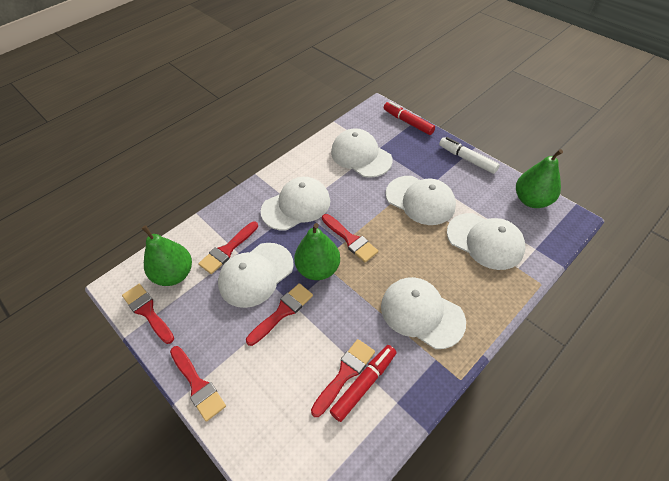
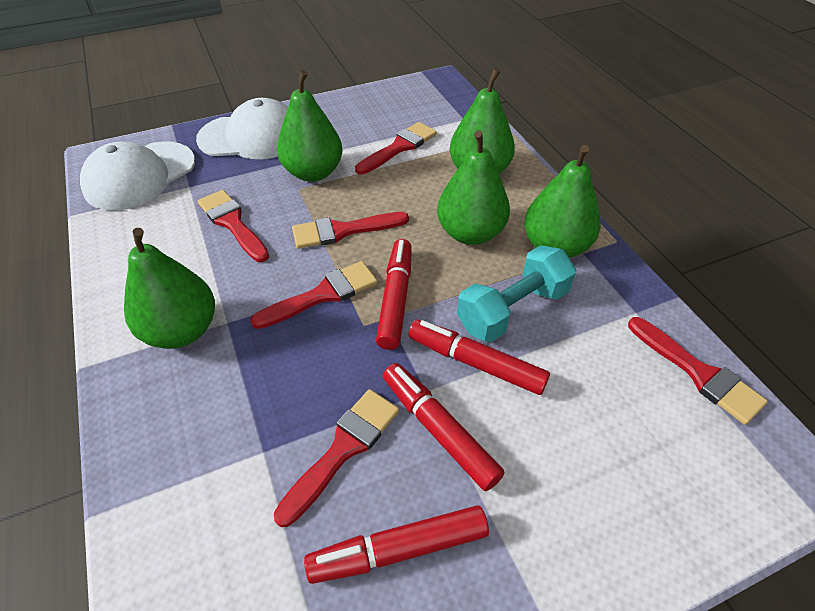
green pear: [142,225,192,286] [294,223,340,280] [516,149,563,208] = 3 -> [124,228,215,349] [277,70,343,182] [437,131,510,245] [450,68,515,174] [524,145,601,258] = 5
red marker: [330,345,397,422] [384,102,435,135] = 2 -> [304,505,489,584] [376,239,412,350] [383,363,504,491] [408,319,550,395] = 4
turquoise dumbbell: none = 0 -> [457,245,576,342] = 1
white cap: [218,243,294,308] [261,177,330,231] [331,128,393,178] [381,277,466,349] [385,176,456,225] [447,213,525,270] = 6 -> [80,142,195,210] [196,98,288,159] = 2
white marker: [439,137,500,174] = 1 -> none = 0

